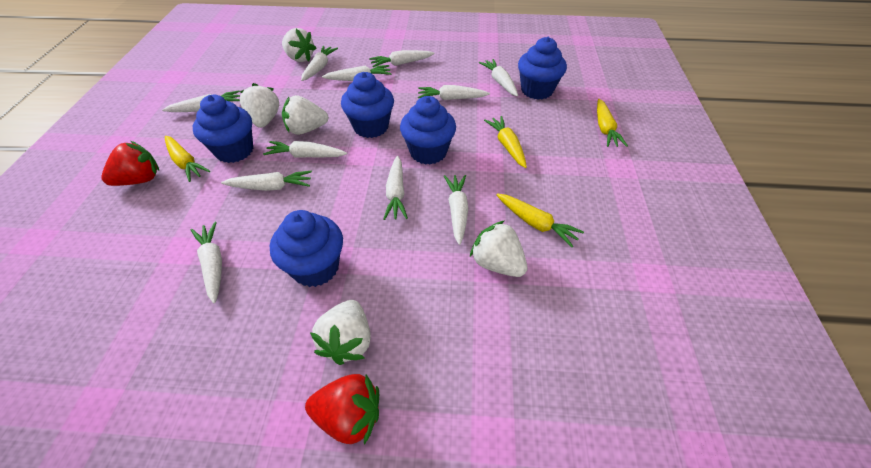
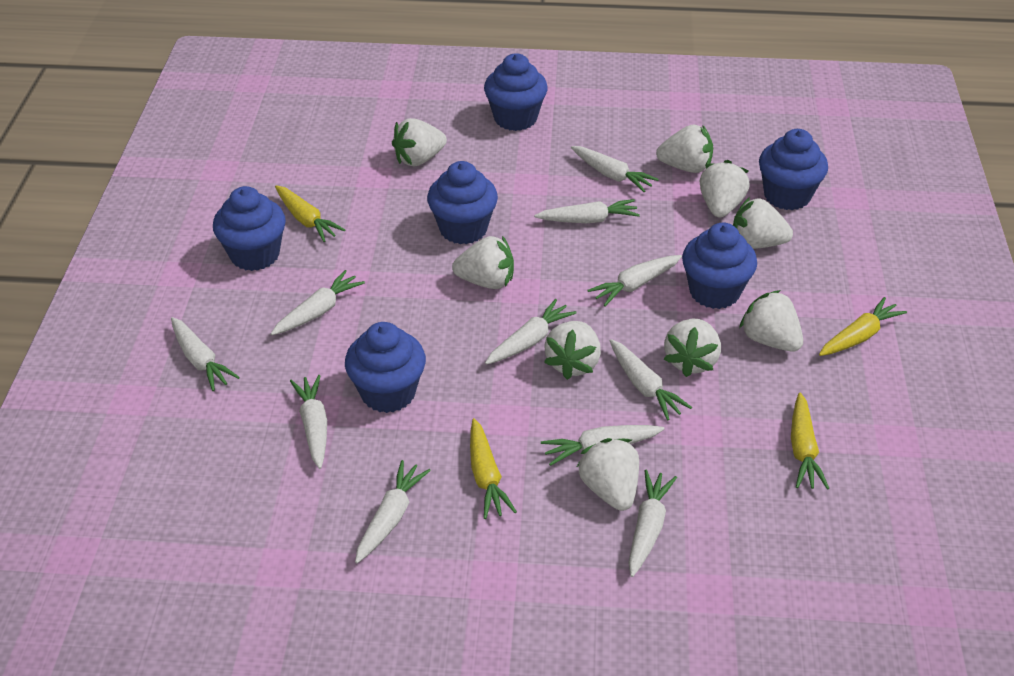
blue cupcake: [193,95,253,163] [270,210,343,287] [341,72,394,138] [400,96,456,165] [518,37,567,100] = 5 -> [213,186,286,271] [345,322,426,413] [427,161,498,244] [484,53,548,131] [682,222,757,309] [759,129,828,210] = 6
red strawberry: [102,141,159,186] [305,374,379,445] = 2 -> none = 0
white strawberry: [240,83,279,128] [282,28,316,62] [282,95,329,135] [310,300,371,365] [470,221,527,277] = 5 -> [392,118,447,166] [452,236,514,289] [544,321,601,380] [577,438,639,511] [656,124,713,173] [664,319,721,377] [699,160,750,217] [733,197,793,249] [739,290,803,352] = 9

